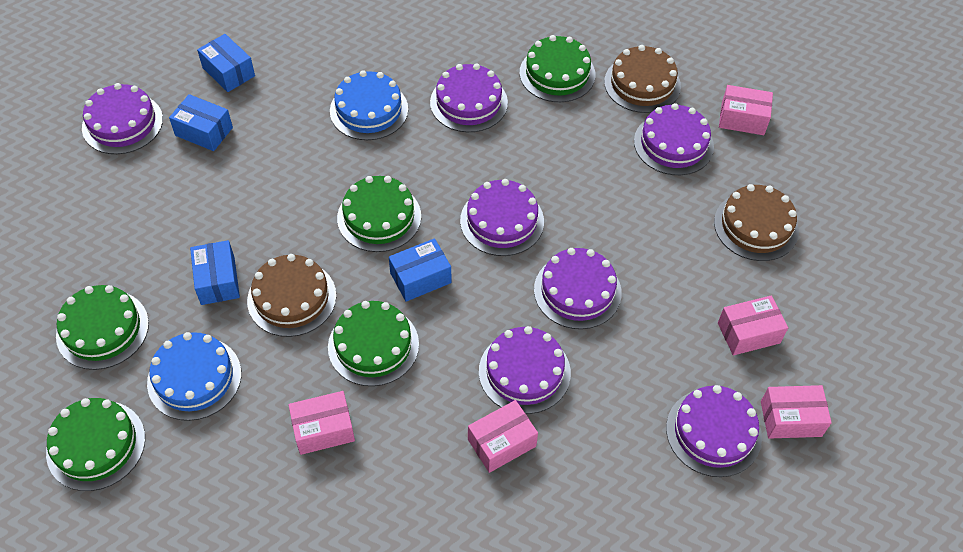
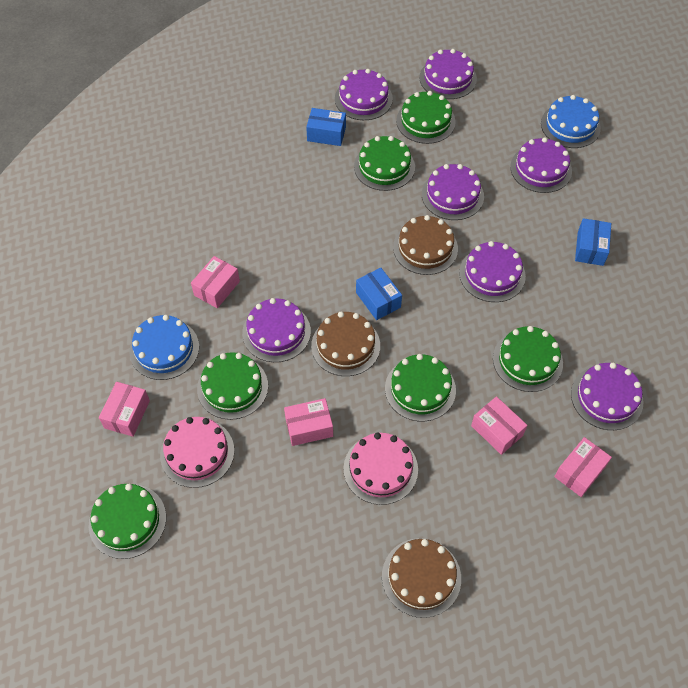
blue box: [169,94,233,151] [190,240,240,305] [197,34,255,92] [389,238,452,302] = 4 -> [306,108,346,146] [356,268,402,320] [575,218,611,266] = 3
green cake: [46,398,145,491] [56,285,149,370] [328,301,419,386] [337,176,421,252] [520,35,595,102] = 5 -> [89,484,166,559] [197,352,268,420] [354,136,415,191] [385,354,456,421] [396,91,456,144] [493,326,563,392] = 6
pink cake: none = 0 -> [160,417,234,488] [343,433,418,505] = 2

